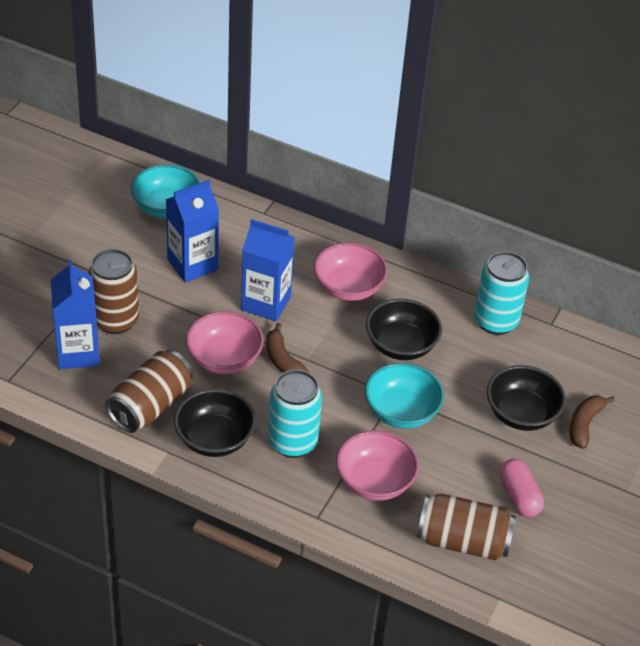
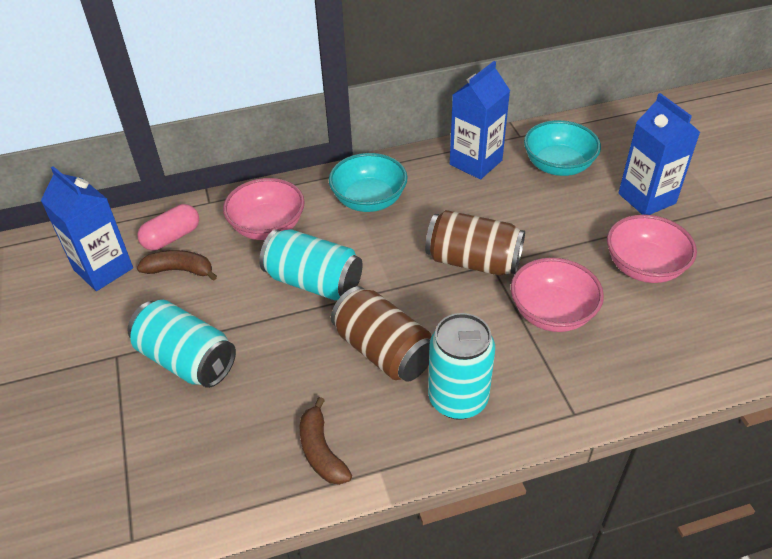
black bowl: [174,389,256,457] [366,299,442,360] [487,365,566,431] = 3 -> none = 0
brown can: [88,249,139,334] [106,350,193,433] [417,493,516,560] = 3 -> [331,286,431,382] [425,210,525,276] = 2
turquoise can: [268,370,322,458] [474,251,529,335] = 2 -> [127,300,236,388] [259,229,363,301] [428,313,495,420] = 3

